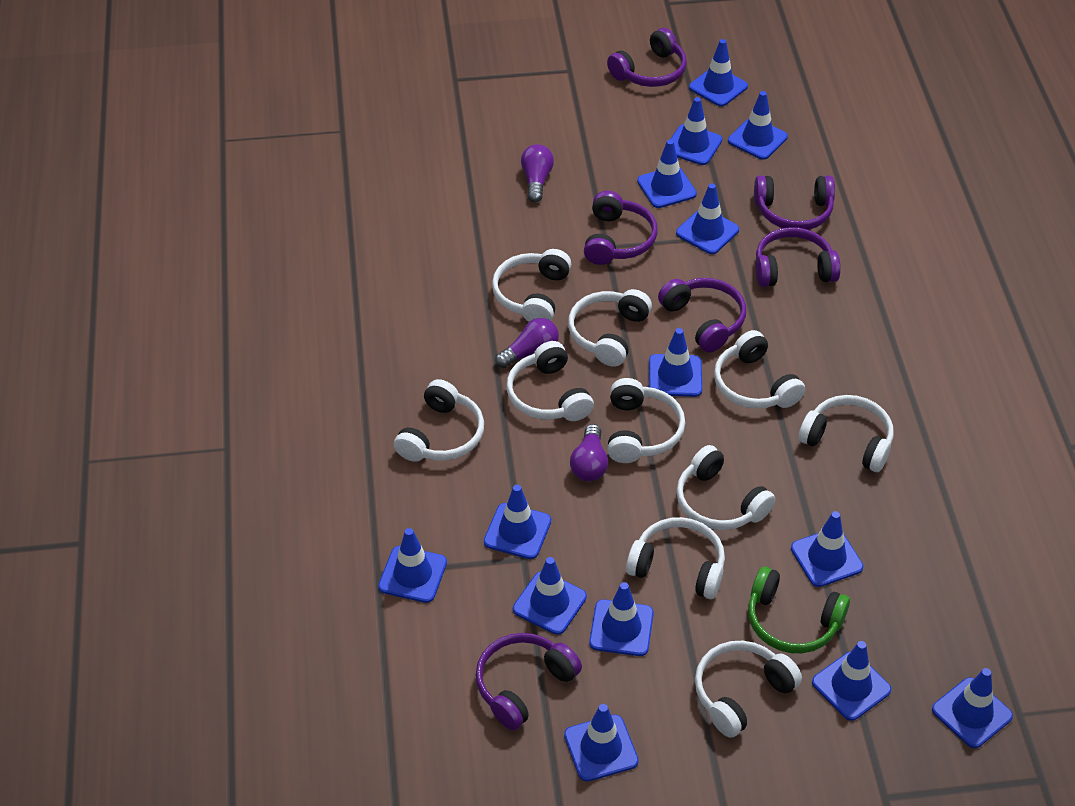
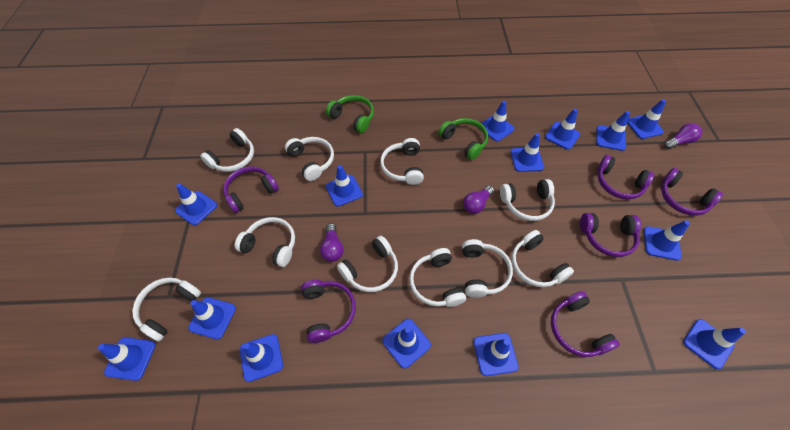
green headphones: [748,567,850,653] = 1 -> [326,95,374,133] [438,118,488,160] = 2

